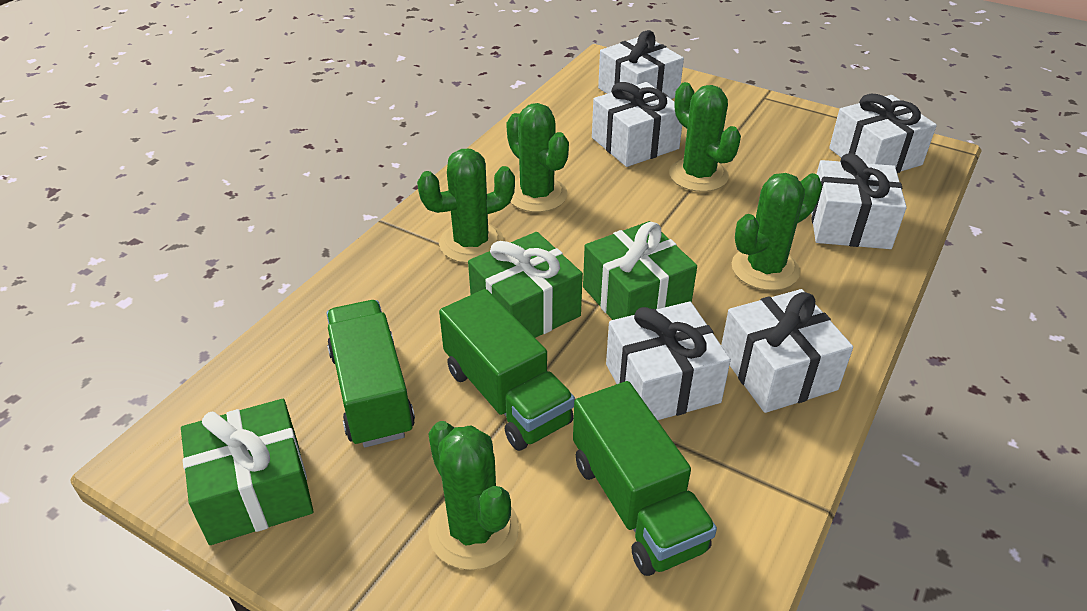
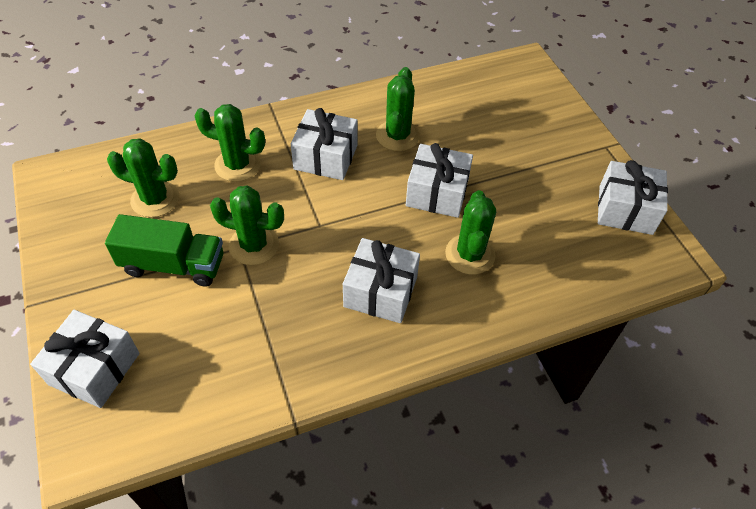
green gift: [181,399,313,545] [468,232,583,338] [583,221,697,320] = 3 -> none = 0
green truck: [326,300,415,447] [439,289,575,451] [573,381,717,576] = 3 -> [105,214,223,287] = 1
white gift: [592,82,682,167] [598,30,684,99] [606,301,731,420] [721,289,853,413] [811,153,907,249] [829,94,937,173] = 6 -> [30,310,140,408] [291,108,357,180] [343,238,420,323] [406,143,473,218] [598,160,668,235] = 5

